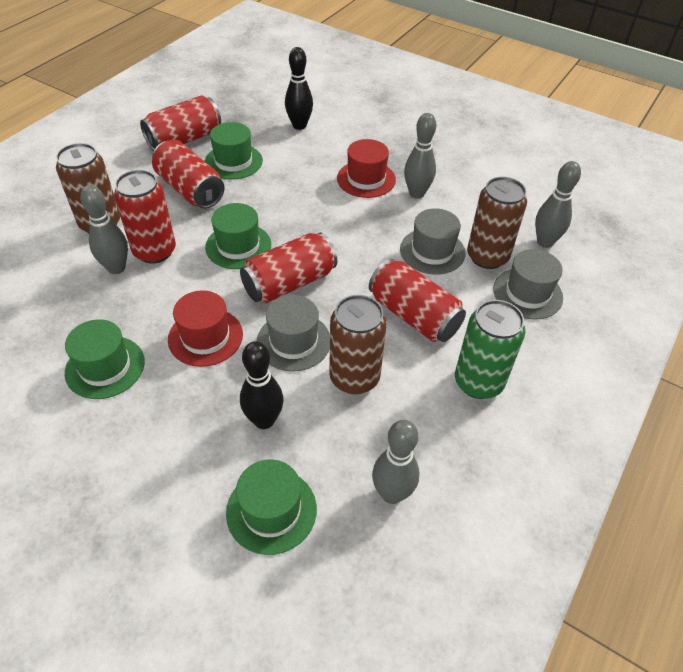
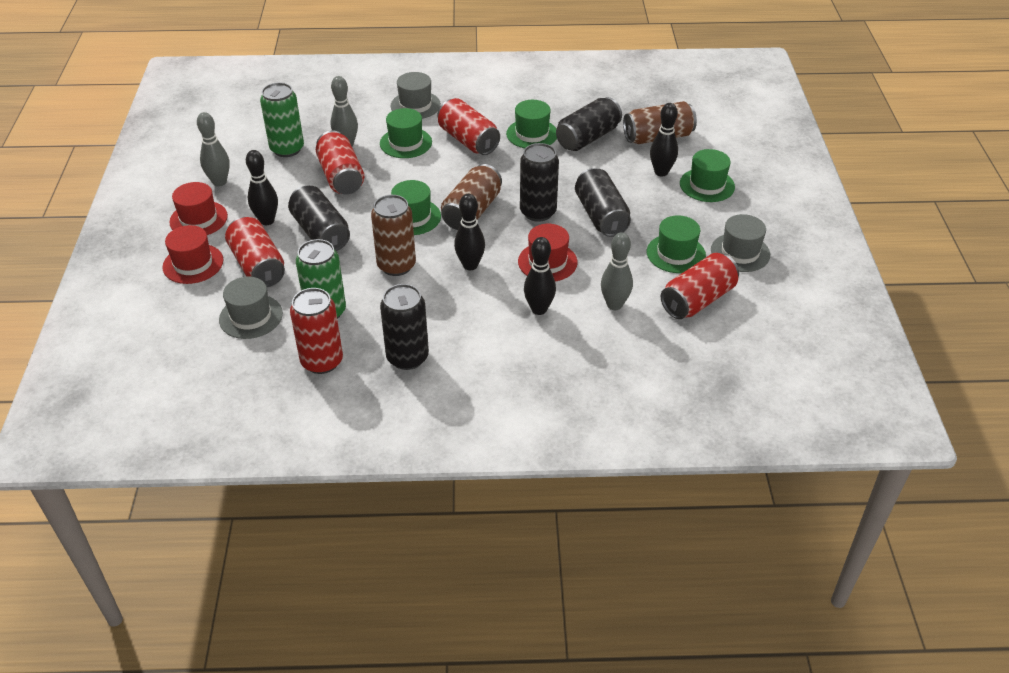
black bowling pin: [240,341,283,429] [285,47,313,130] = 2 -> [246,150,278,225] [454,194,485,270] [524,237,556,315] [650,103,678,176] = 4
black can: none = 0 -> [288,186,350,251] [380,284,429,370] [520,143,559,222] [556,97,622,151] [575,168,631,237] = 5
green can: [455,300,525,399] = 1 -> [260,82,304,157] [296,239,346,319] = 2
green hat: [65,319,145,399] [205,122,263,180] [205,203,271,269] [226,459,317,555] = 4 -> [380,108,432,158] [391,180,441,235] [506,100,557,148] [647,215,706,273] [680,149,735,202] = 5
grey bowling pin: [80,185,128,274] [372,420,420,504] [404,113,436,199] [535,161,581,248] = 4 -> [197,112,230,186] [331,76,358,147] [601,232,633,310] = 3
red hat: [168,290,243,367] [337,139,396,198] = 2 -> [162,225,223,284] [169,182,228,235] [518,224,578,281] = 3

